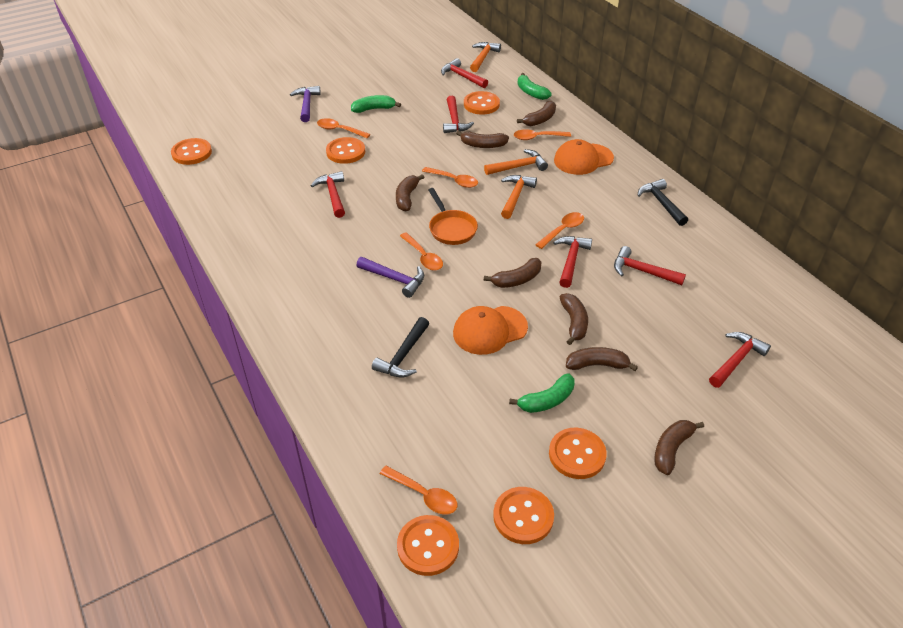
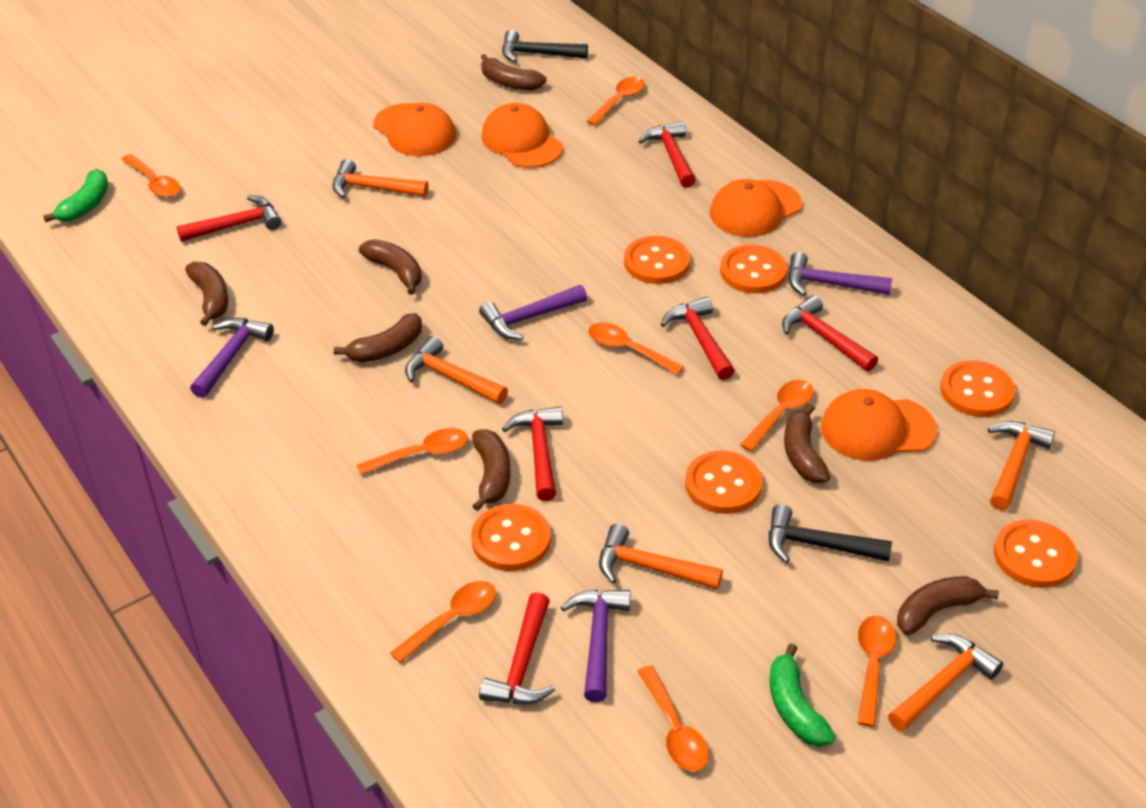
green banana: [351,95,401,113] [509,373,575,413] [517,73,552,100] = 3 -> [43,169,108,222] [770,643,836,747] = 2
orange cap: [453,306,528,355] [554,139,614,175] = 2 -> [373,103,456,156] [481,103,563,168] [710,179,802,237] [821,389,937,461] = 4
orange hammer: [470,42,501,72] [484,149,548,175] [501,175,537,219] = 3 -> [332,159,428,198] [405,336,508,404] [599,524,723,590] [888,634,1003,732] [988,421,1055,510] = 5
orange pan: [428,188,478,245] = 1 -> none = 0
orange spoon: [317,118,370,138] [380,466,458,515] [400,232,443,271] [422,167,478,188] [514,129,571,140] [535,212,584,249] = 6 -> [121,154,180,198] [357,428,468,475] [390,581,496,663] [586,77,645,126] [589,323,684,375] [637,665,709,772] [740,380,814,452] [857,616,896,727] = 8
purple hammer: [290,86,321,122] [356,257,424,298] = 2 -> [190,318,274,398] [479,285,587,340] [561,590,631,702] [788,252,892,296] = 4

